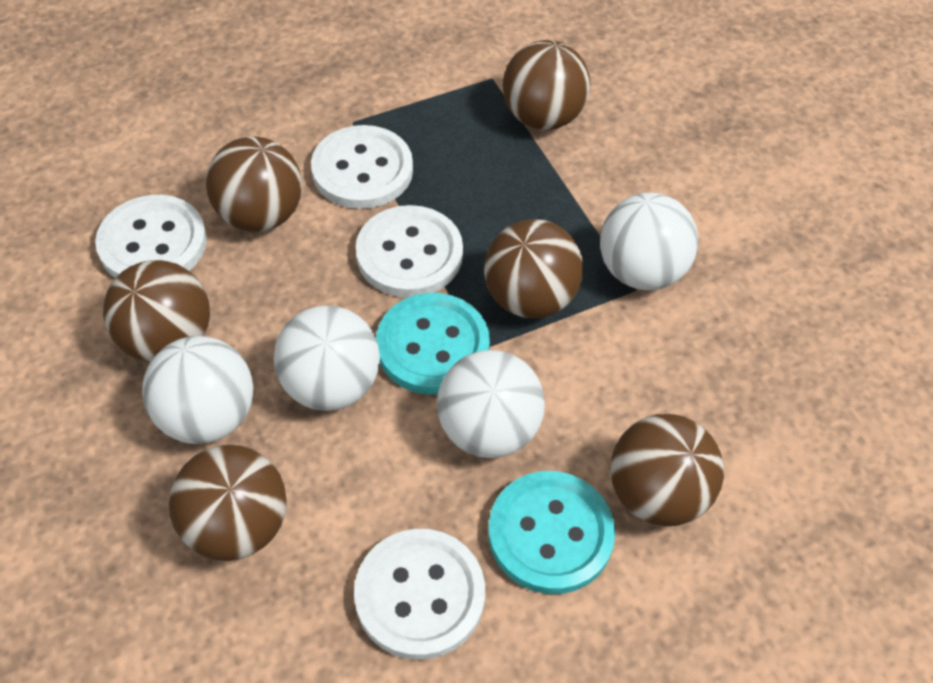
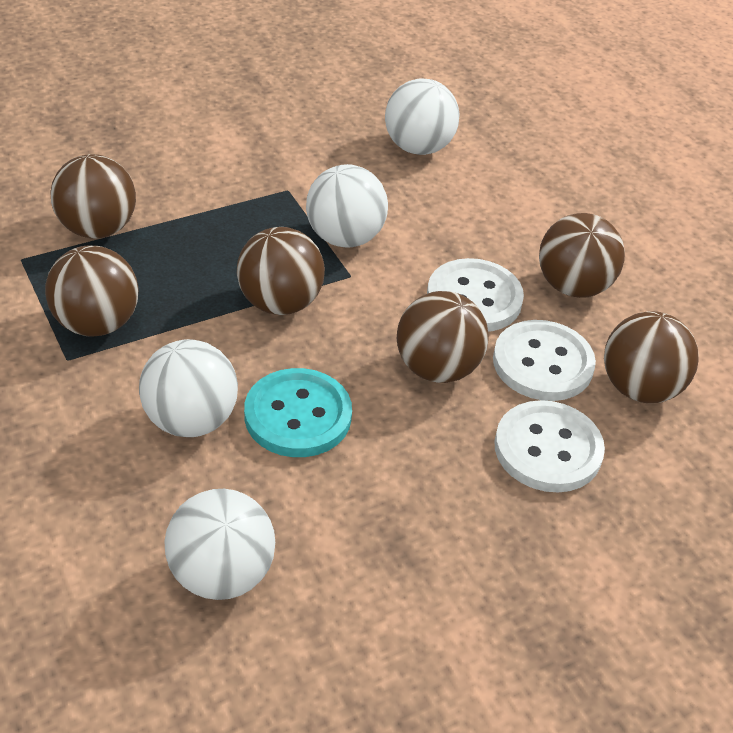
turquoise button: [376,293,490,395] [488,471,615,594] = 2 -> [244,368,352,457] = 1
white button: [95,195,207,278] [311,125,413,209] [354,529,485,660] [356,205,463,298] = 4 -> [427,258,524,332] [493,320,596,401] [494,400,605,492] = 3

